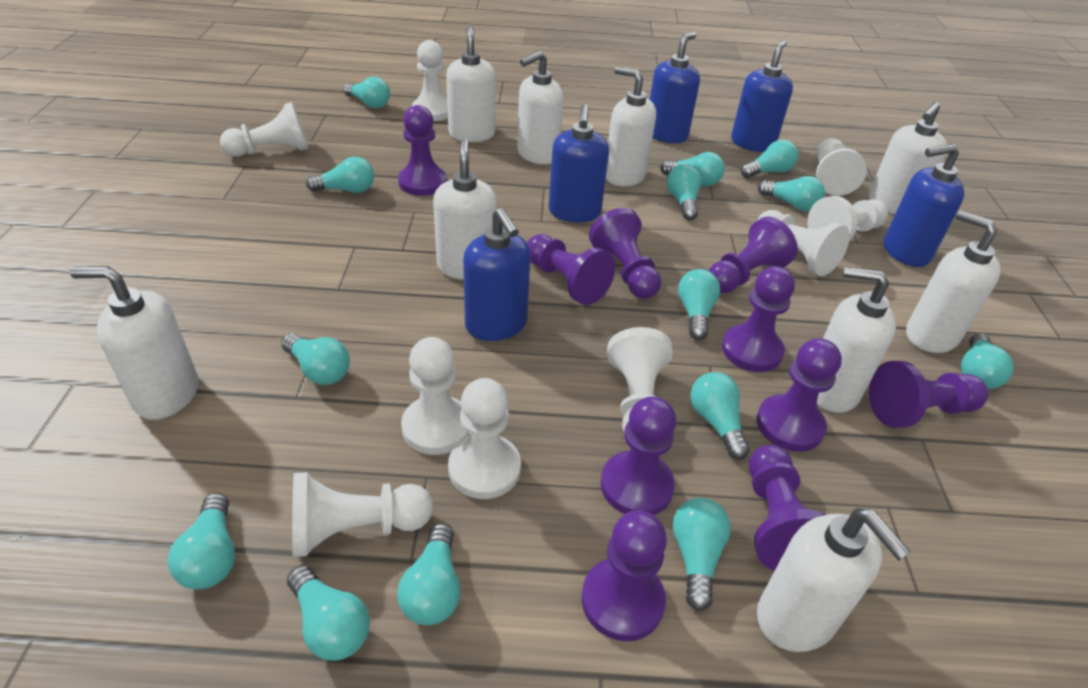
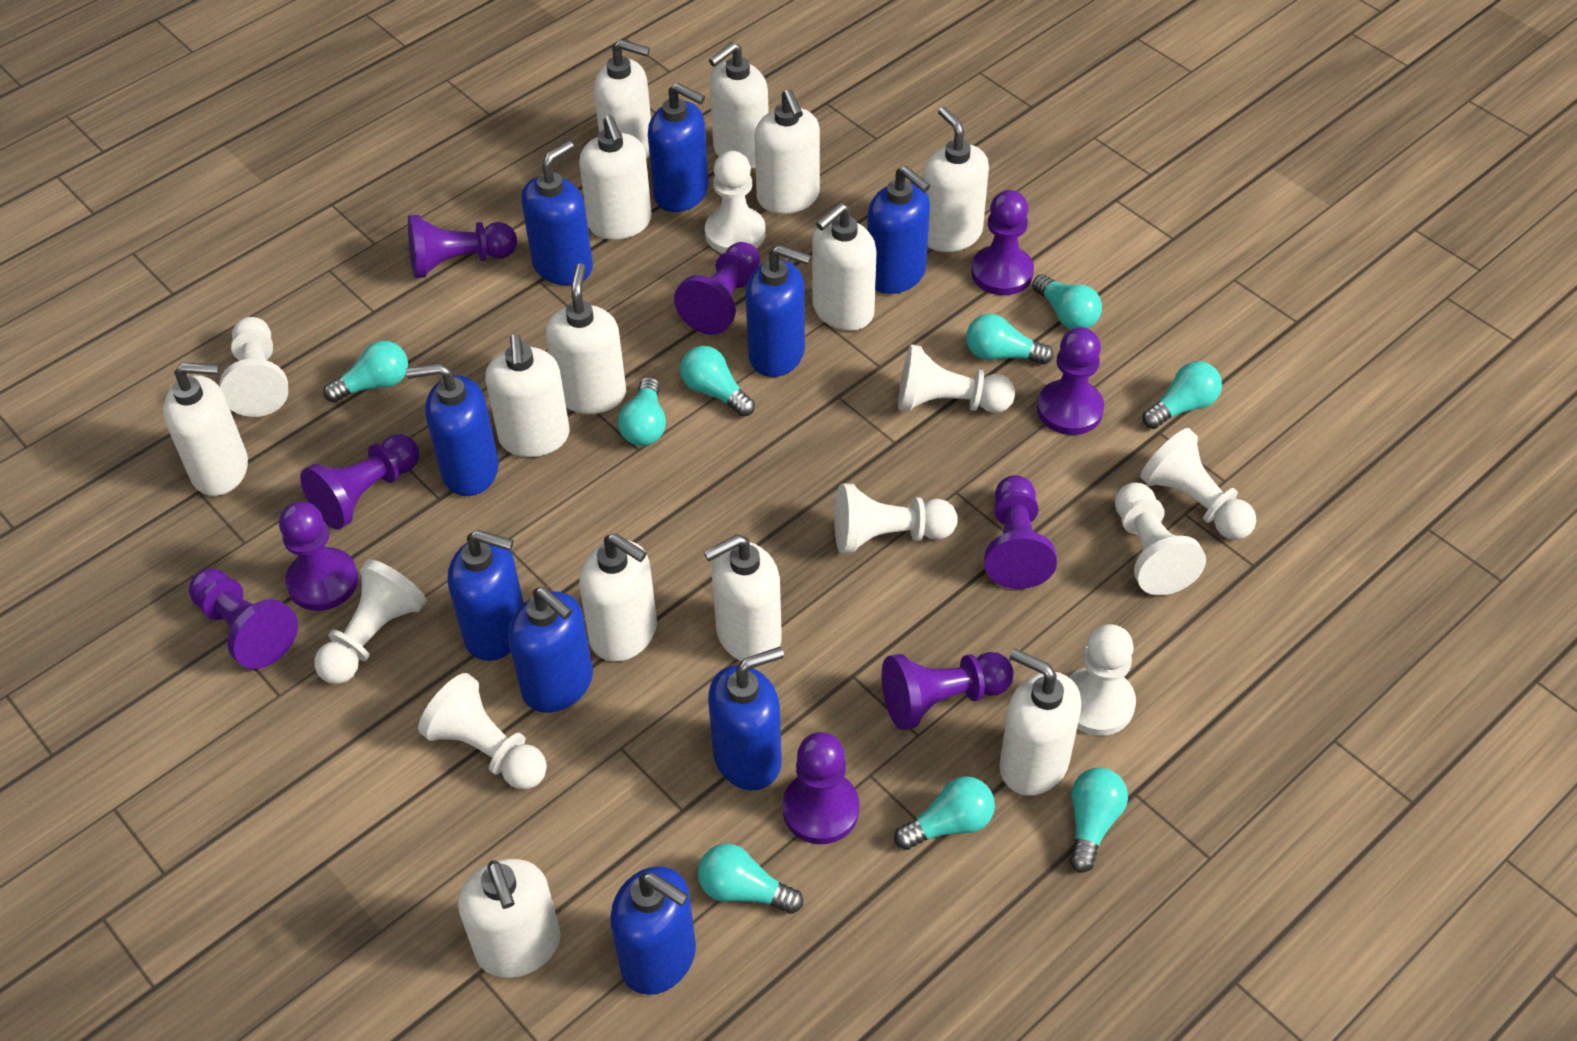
blue soap dispenser: [463,208,531,341] [549,104,609,223] [650,32,700,143] [731,40,793,152] [884,144,964,267] = 5 -> [406,363,499,496] [448,530,524,661] [508,587,593,713] [521,140,593,285] [610,866,696,995] [648,83,709,212] [708,647,784,790] [746,245,811,377] [867,166,930,294] = 9
turquoise light bulb: [168,493,235,589] [281,333,350,385] [287,565,370,661] [306,157,374,193] [343,77,390,108] [397,523,461,625] [660,152,725,186] [667,164,702,220] [673,498,731,611] [678,269,720,340] [690,372,750,460] [741,140,798,178] [758,176,825,211] [961,333,1014,389] = 14 -> [323,341,408,403] [618,377,666,446] [680,346,755,417] [698,843,803,914] [894,776,995,850] [966,314,1054,365] [1032,274,1102,330] [1069,768,1128,873] [1142,361,1222,429] = 9
white soap dispenser: [70,266,198,420] [433,138,497,279] [446,25,496,142] [517,51,564,165] [606,66,656,186] [757,508,911,652] [817,267,896,413] [869,102,947,214] [906,210,1001,353] = 9 -> [163,363,248,496] [458,859,560,978] [485,334,570,457] [546,263,626,414] [579,115,652,240] [579,533,657,662] [594,40,651,159] [704,534,782,661] [709,42,769,169] [754,89,820,214] [812,203,877,331] [923,107,989,252] [999,648,1081,796] = 13

